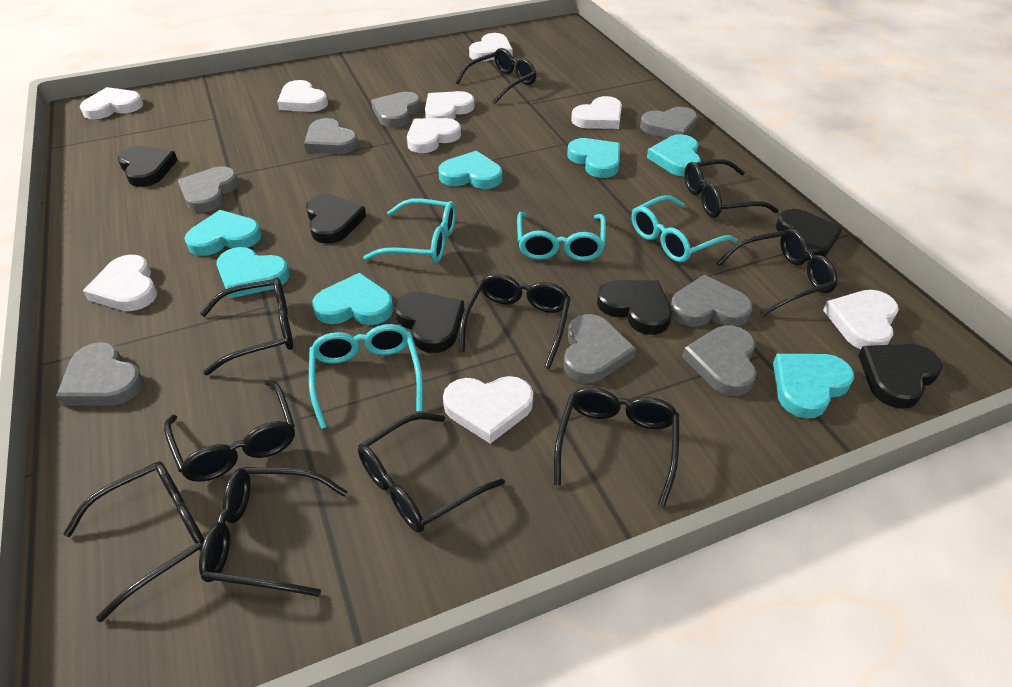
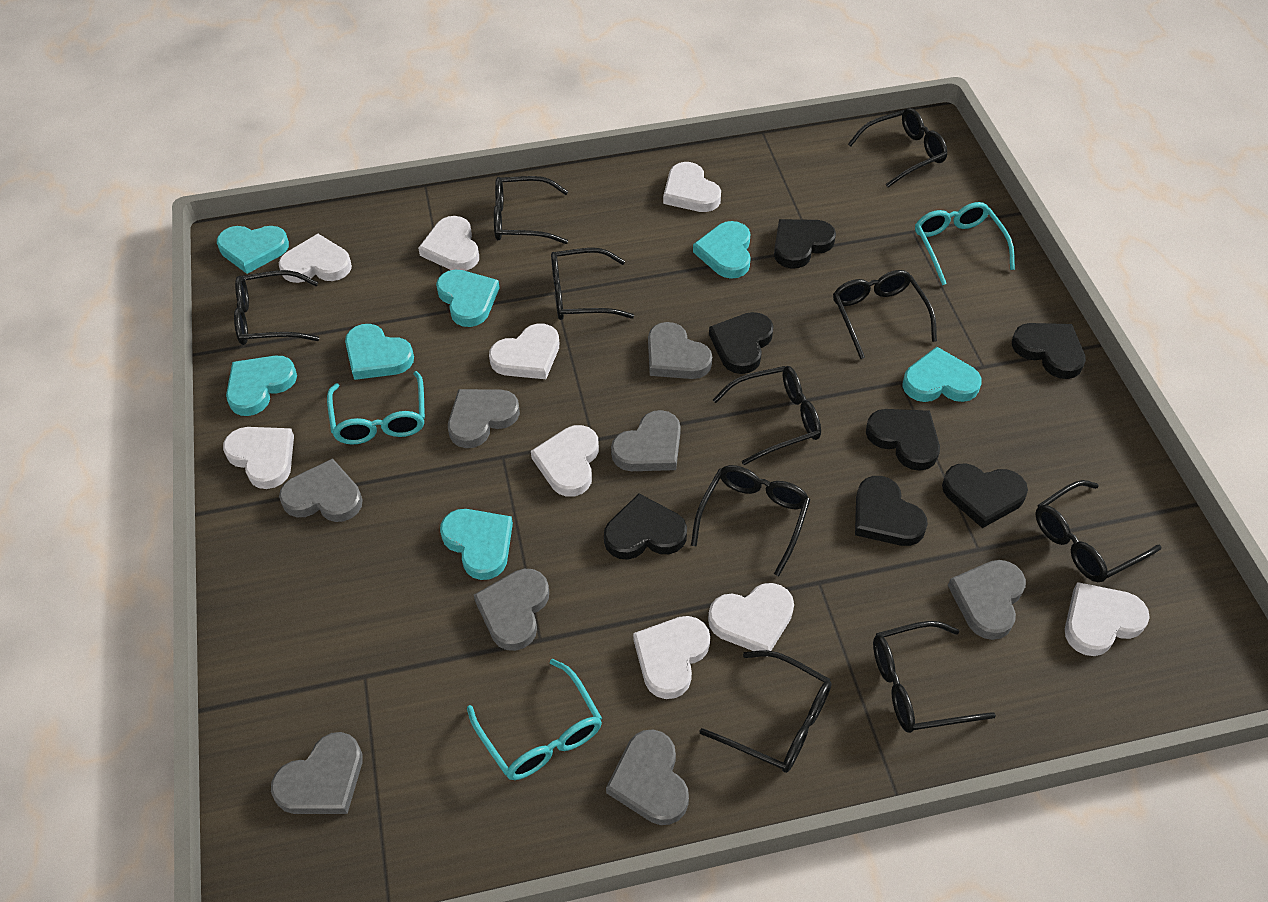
black heart: [118,146,178,187] [306,194,366,244] [395,292,464,353] [597,280,672,335] [776,209,842,261] [858,344,943,409] = 6 -> [604,494,687,559] [709,312,774,374] [774,219,836,269] [855,476,928,546] [866,409,940,471] [942,464,1028,528] [1012,323,1086,379] = 7
turquoise glasses: [309,324,423,429] [363,198,456,263] [517,212,606,261] [632,195,738,262] = 4 -> [327,371,425,444] [467,659,602,780] [915,202,1015,285] = 3

